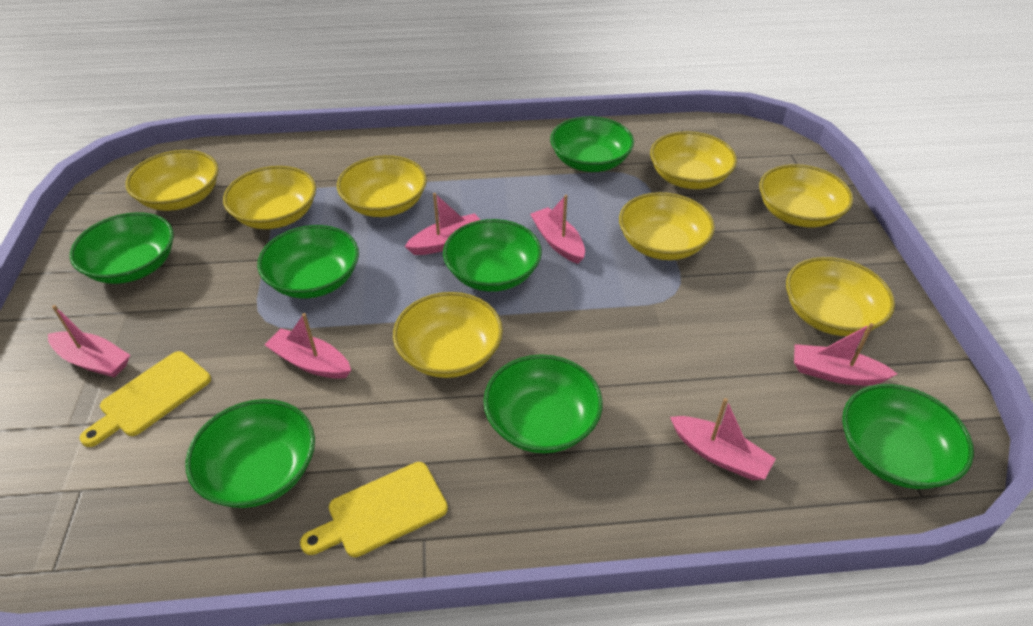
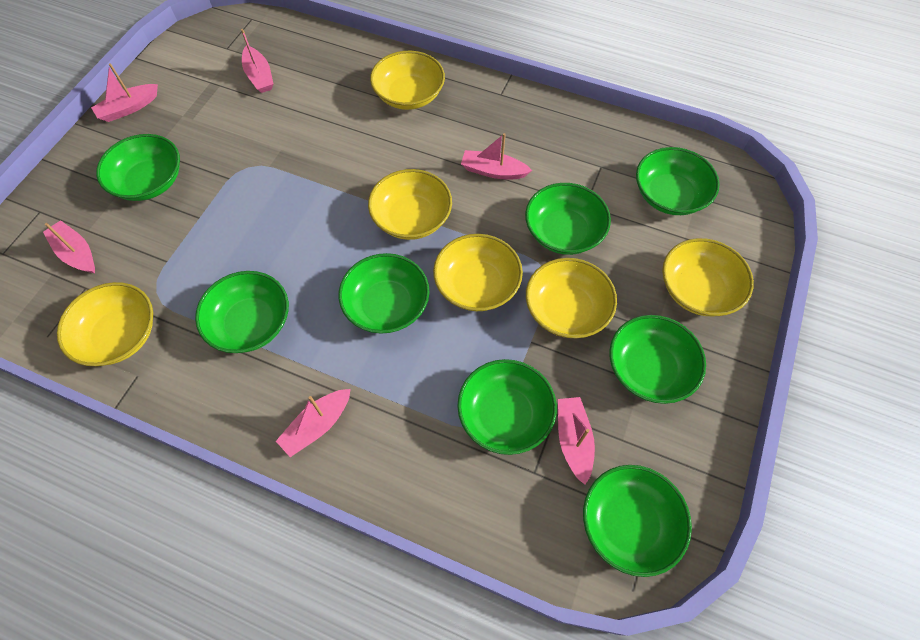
green bowl: [69,212,174,284] [185,399,315,508] [257,225,359,298] [443,219,542,292] [483,354,603,453] [550,116,634,172] [842,384,974,489] = 7 -> [96,134,180,201] [195,271,289,353] [339,253,429,334] [457,359,557,455] [525,183,611,255] [583,465,692,577] [609,315,706,404] [636,147,720,215] = 8
yellow bowl: [126,150,219,211] [223,166,316,229] [337,155,427,217] [393,292,503,378] [619,192,715,260] [650,131,737,189] [759,164,853,227] [786,257,895,336] = 8 -> [57,282,153,366] [368,169,452,240] [370,51,445,110] [433,234,523,311] [526,258,617,338] [662,238,754,316] = 6
yellow cutting board: [80,351,211,447] [300,462,448,557] = 2 -> none = 0

